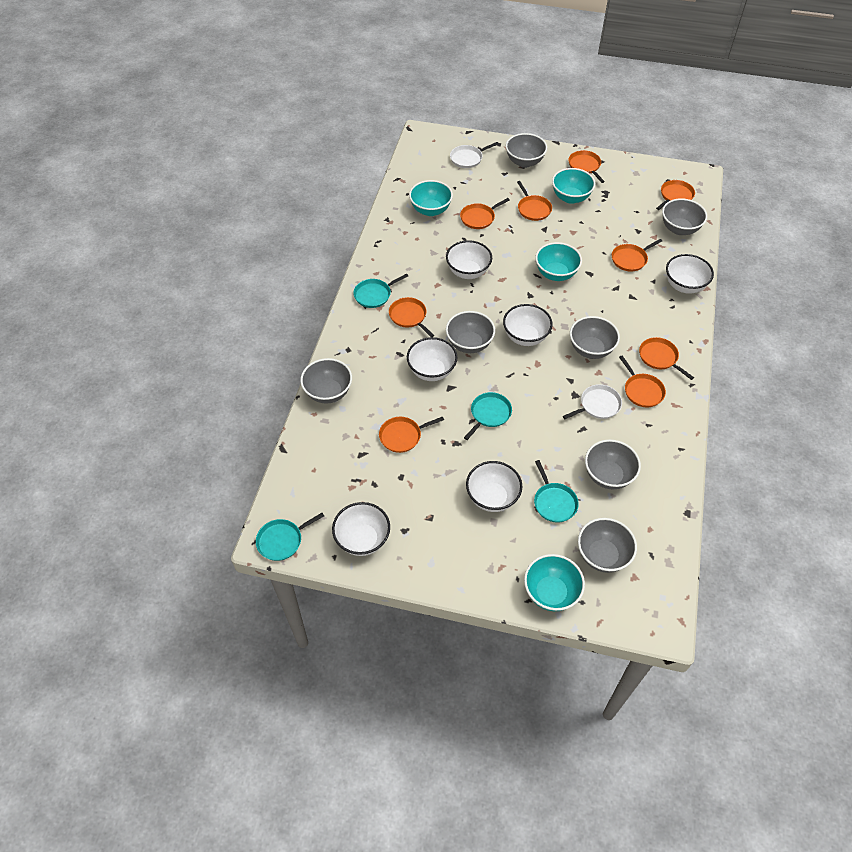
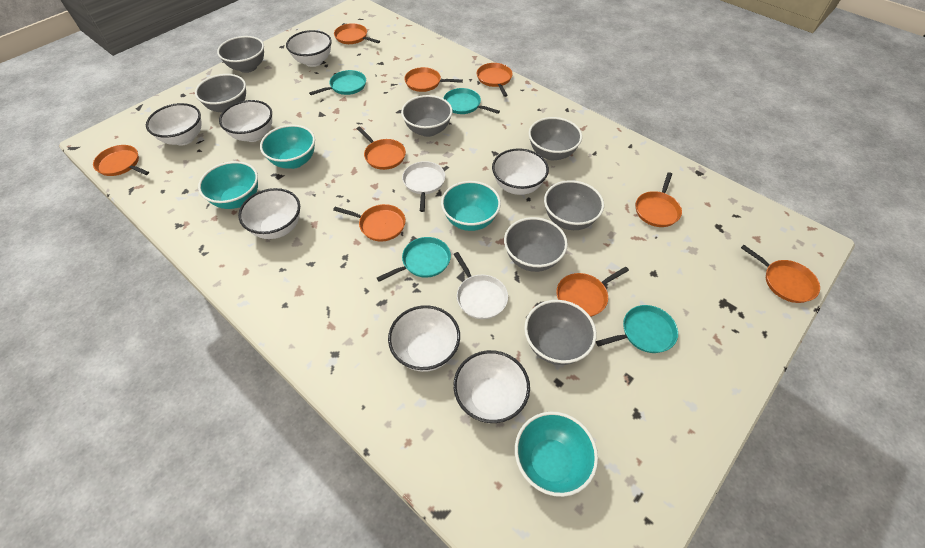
white bowl: [332,502,390,556] [407,337,457,381] [446,240,492,279] [466,461,522,512] [503,304,553,346] [666,254,714,294] = 6 -> [146,103,202,145] [219,100,272,142] [238,188,300,239] [286,30,332,67] [388,305,460,372] [453,350,530,423] [492,148,549,195] = 7

